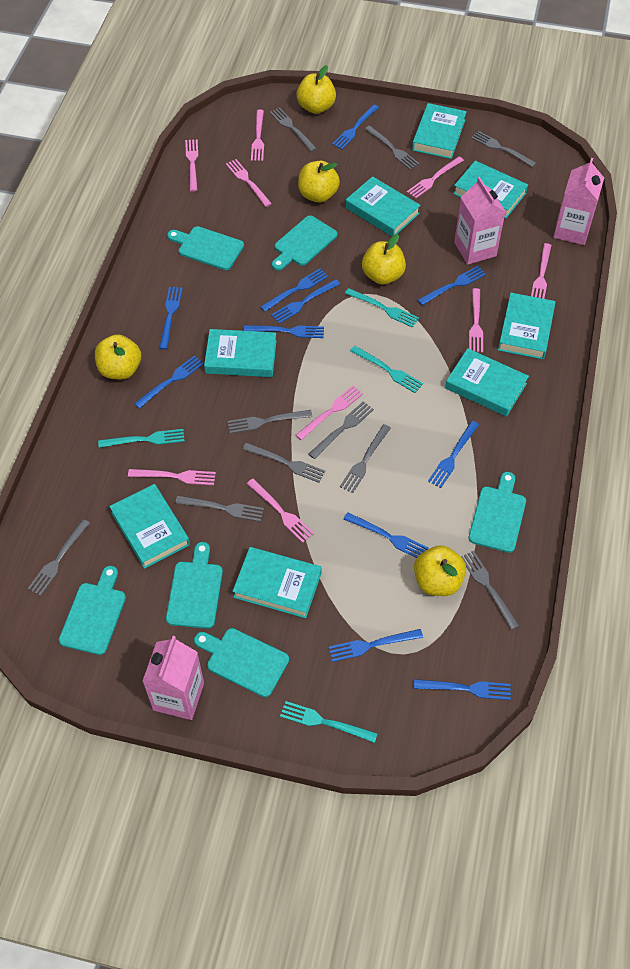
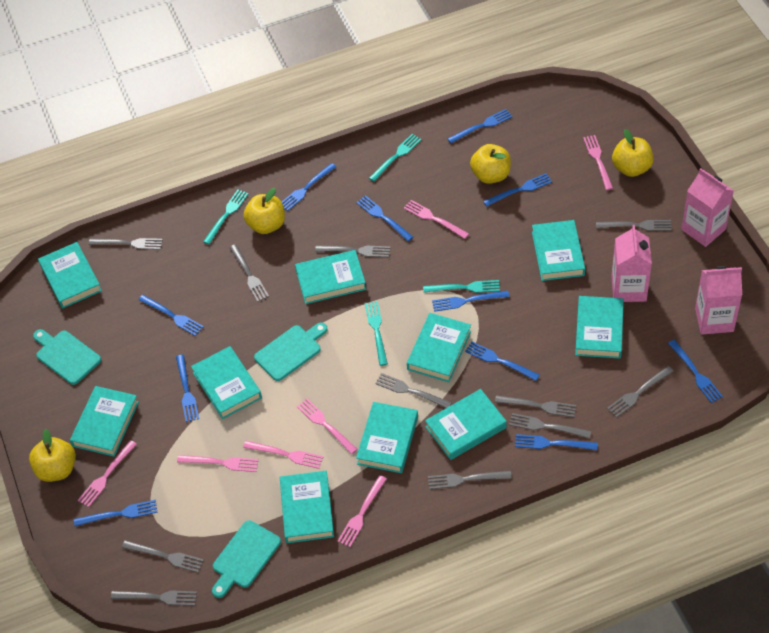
grey fork: [28,519,90,596] [175,496,264,522] [228,410,312,433] [242,443,325,483] [270,107,317,152] [309,401,374,459] [340,424,391,493] [365,126,419,170] [461,551,519,630] [471,131,536,167] = 10 -> [89,238,163,250] [111,590,197,606] [122,540,204,573] [229,244,269,302] [315,245,390,257] [375,373,452,408] [428,471,512,489] [495,395,576,417] [509,413,591,439] [596,220,672,231] [607,366,674,418] = 11
pink fork: [128,469,216,485] [185,139,198,192] [226,159,272,207] [247,479,314,543] [251,110,264,161] [296,386,363,440] [407,156,464,199] [469,288,483,353] [531,243,552,299] = 9 -> [78,440,137,507] [177,455,259,472] [243,441,323,469] [297,398,357,454] [337,475,387,547] [404,200,469,239] [583,135,613,190] = 7
turquoise book: [109,484,190,569] [204,329,277,377] [233,547,322,618] [346,176,421,236] [412,103,467,159] [445,348,529,417] [453,161,528,218] [498,293,556,359] = 8 -> [38,242,102,309] [70,386,139,457] [191,346,262,419] [280,471,334,543] [295,250,366,304] [356,402,418,473] [407,313,471,382] [425,389,507,460] [532,220,585,281] [575,296,624,359] = 10
turquoise cutting board: [59,566,126,655] [166,542,223,629] [167,226,244,270] [194,628,289,697] [272,216,337,270] [469,472,526,553] = 6 -> [33,329,101,385] [212,520,281,598] [254,322,328,381] = 3
yellow apple: [95,334,141,380] [297,65,336,114] [298,161,340,202] [362,234,406,285] [414,545,466,596] = 5 -> [29,429,76,482] [244,188,285,234] [470,144,511,184] [612,129,654,177] = 4

